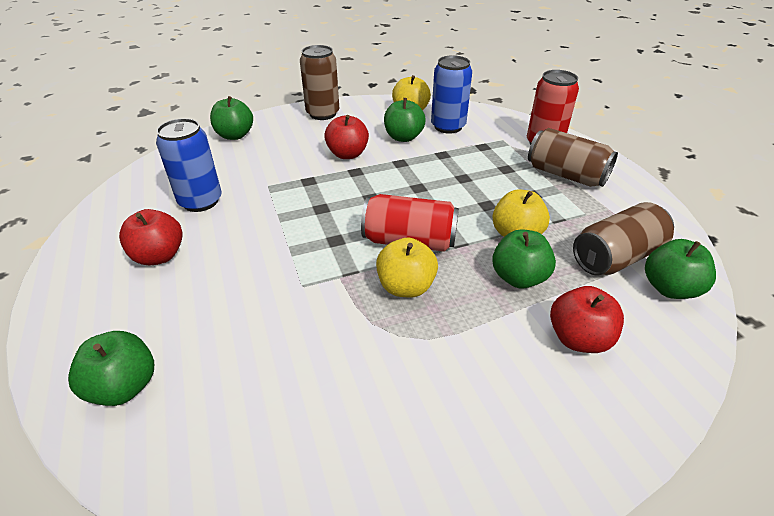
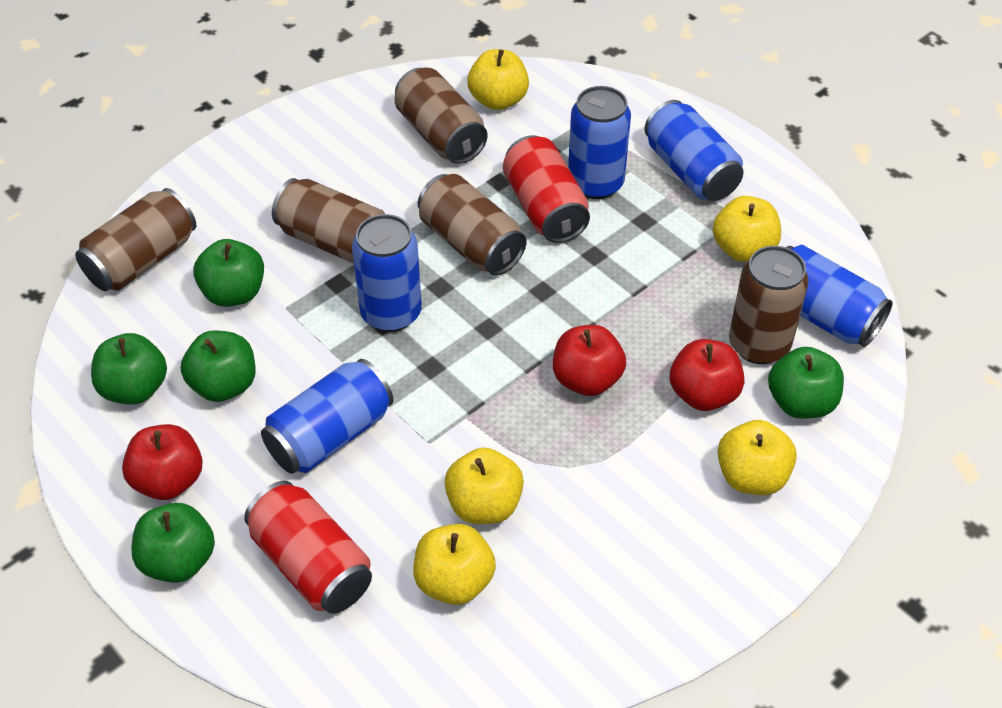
blue can: [156,118,222,212] [431,55,472,134] = 2 -> [261,359,393,474] [352,214,422,332] [568,86,631,199] [644,100,743,201] [786,245,893,347] = 5
brown can: [300,45,340,120] [528,128,618,187] [573,202,674,275] = 3 -> [75,188,196,291] [272,178,385,264] [395,68,487,164] [418,174,526,276] [729,246,809,364] = 5
yellow apple: [376,238,438,298] [392,75,431,111] [492,190,550,237] = 3 -> [413,524,496,605] [444,447,524,524] [467,49,529,110] [713,196,781,262] [718,420,797,495] = 5

